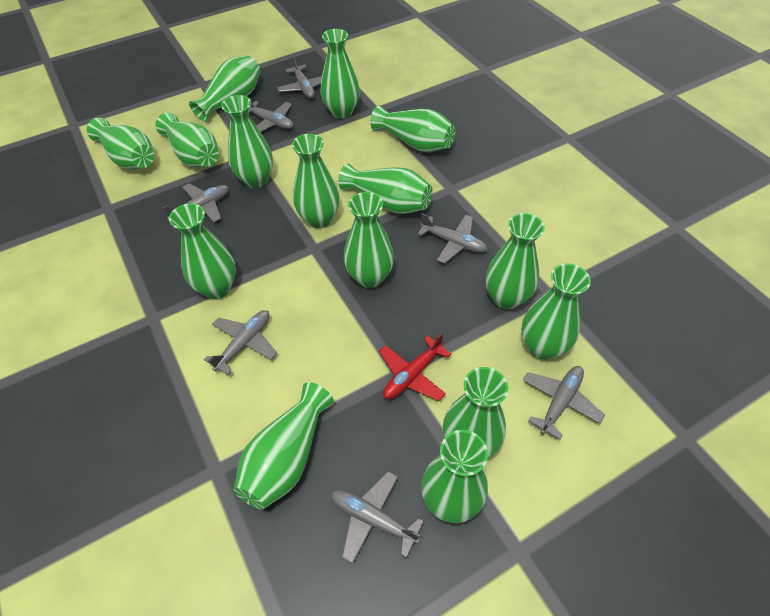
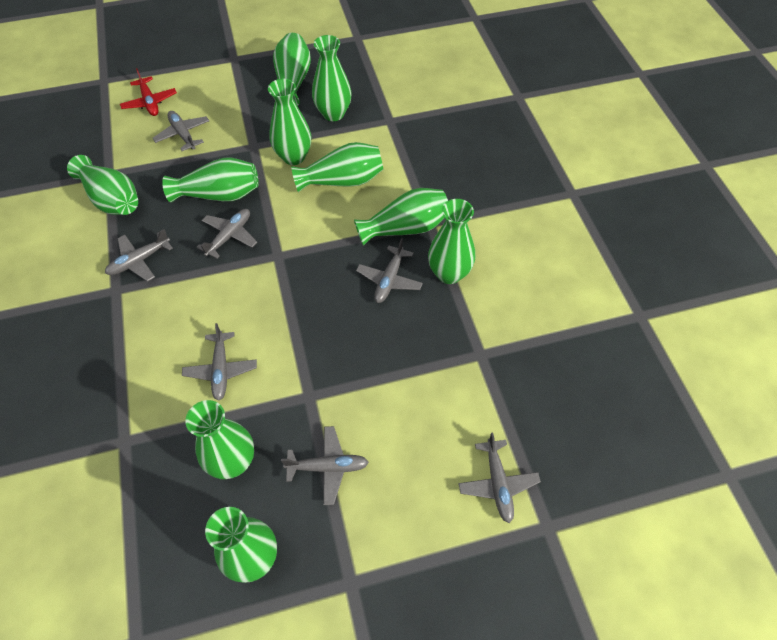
green vase: [87,118,154,170] [156,112,219,168] [169,203,236,299] [189,55,260,122] [221,95,273,188] [234,382,334,510] [292,134,340,229] [321,29,360,119] [338,163,433,214] [344,192,394,288] [370,105,455,152] [421,430,488,523] [443,367,508,458] [486,213,545,310] [522,263,591,360] = 15 -> [67,155,138,215] [162,158,259,202] [185,400,254,479] [205,507,277,583] [268,79,311,165] [273,33,311,106] [291,142,383,192] [312,35,352,121] [354,188,448,246] [428,199,475,284] = 10

